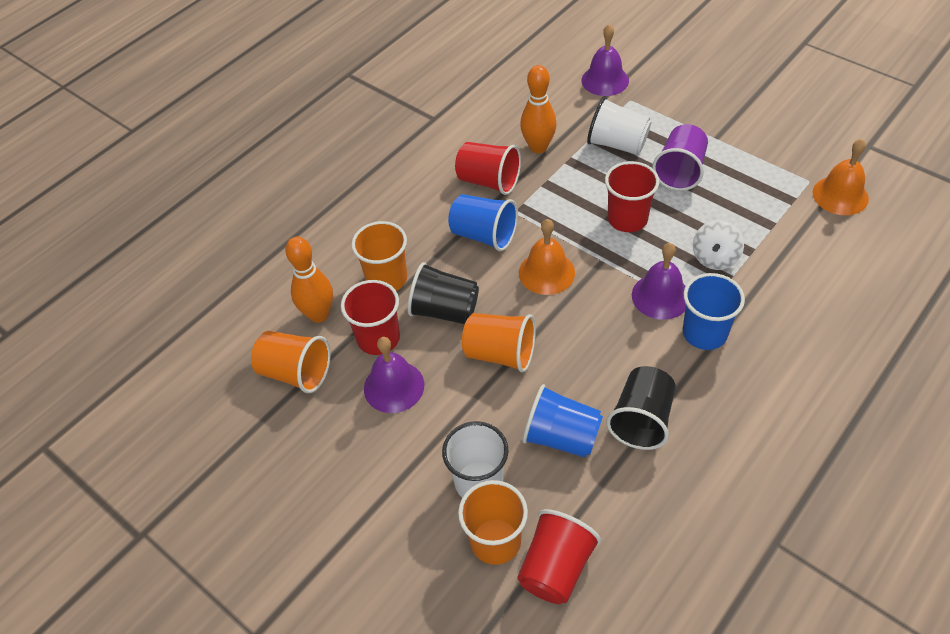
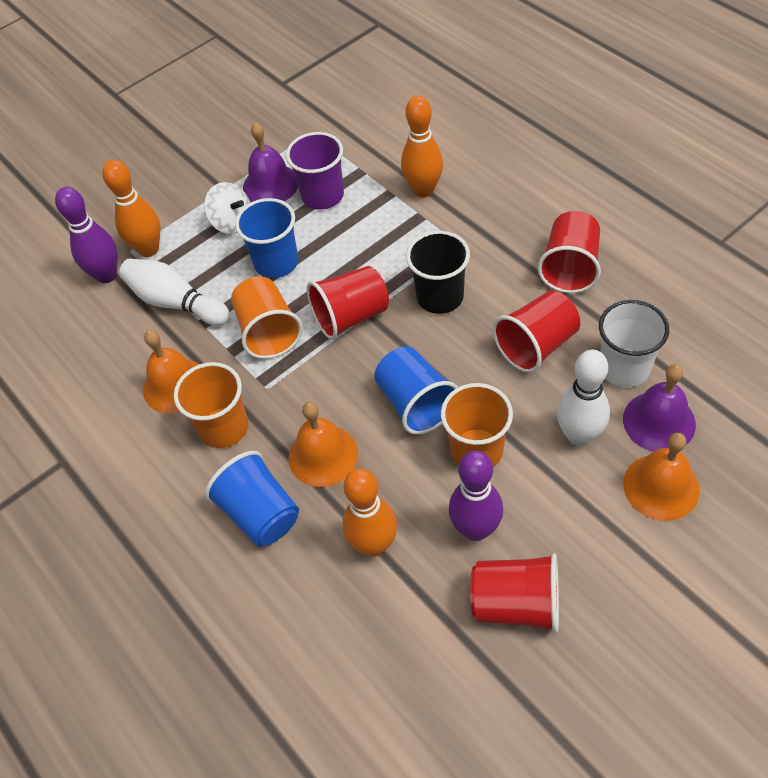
black cup: [408,262,479,324] [606,366,676,450] = 2 -> [406,231,470,314] = 1
orange bell: [519,219,575,295] [812,139,869,215] = 2 -> [143,330,199,414] [288,402,358,487] [623,433,700,521] = 3
orange bowling pin: [285,237,333,323] [520,65,557,153] = 2 -> [102,160,160,257] [342,468,397,557] [401,95,443,198] = 3
orange cup: [251,331,331,393] [351,221,407,291] [458,480,528,565] [462,313,536,372] = 4 -> [174,362,248,448] [231,276,303,359] [441,383,513,467] = 3
purple bell: [364,337,424,413] [581,24,629,96] [632,243,686,320] = 3 -> [243,122,298,202] [623,364,696,452] = 2
purple bowling pin: none = 0 -> [55,187,118,283] [449,451,503,541] = 2
white bowling pin: none = 0 -> [119,259,230,326] [557,350,610,446] = 2
white cup: [442,421,509,498] [587,97,651,155] = 2 -> [599,300,669,387] = 1

